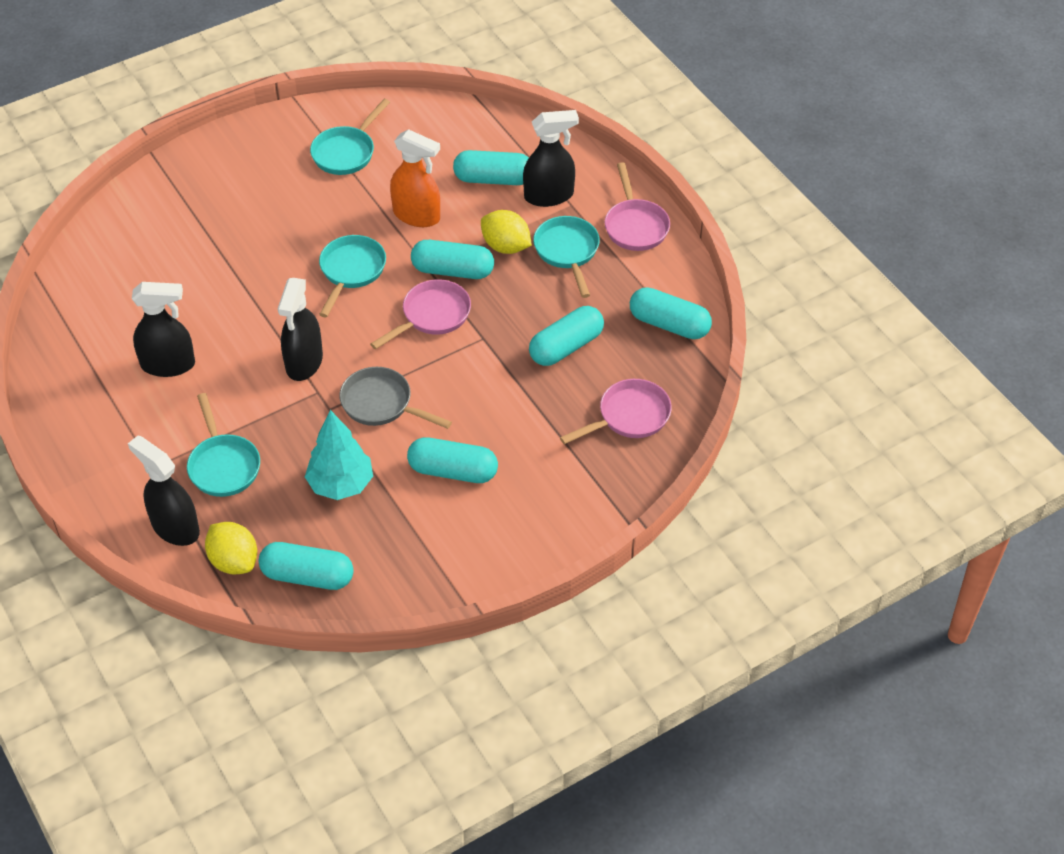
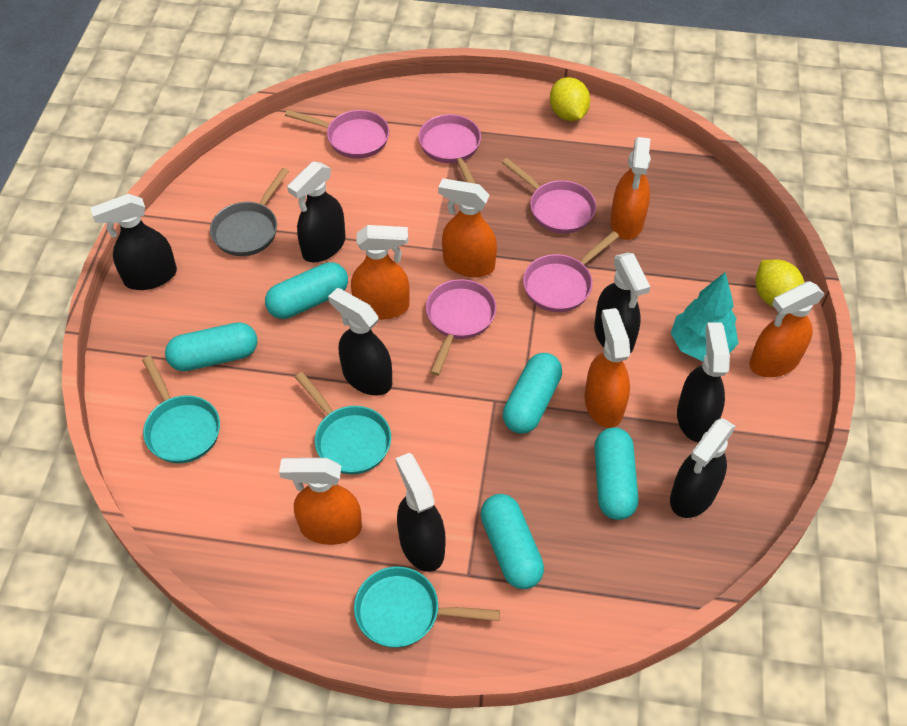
black spray bottle: [128,436,200,546] [132,282,195,377] [278,278,323,381] [523,110,579,207] = 4 -> [91,194,177,290] [287,161,346,262] [328,288,392,396] [396,453,446,572] [594,252,650,353] [670,418,736,518] [677,322,730,442] = 7
orange spray bottle: [390,129,440,227] = 1 -> [279,458,362,545] [351,225,410,320] [438,178,497,277] [585,308,630,428] [610,137,651,240] [749,281,825,377] = 6
pink pan: [370,279,471,349] [560,379,672,444] [605,162,670,251] = 3 -> [285,110,390,159] [418,114,481,184] [426,279,496,376] [502,158,596,234] [523,231,619,312] = 5
turquoise capsule: [259,542,354,590] [407,437,498,483] [411,240,494,279] [453,150,529,185] [529,306,604,366] [630,287,712,339] = 6 -> [165,322,257,371] [265,262,348,319] [480,494,544,589] [503,353,562,434] [594,427,638,520] = 5
turquoise pan: [187,393,260,497] [310,99,390,175] [319,235,386,317] [533,216,600,298] = 4 -> [142,356,220,463] [295,372,391,475] [354,566,500,648] = 3

